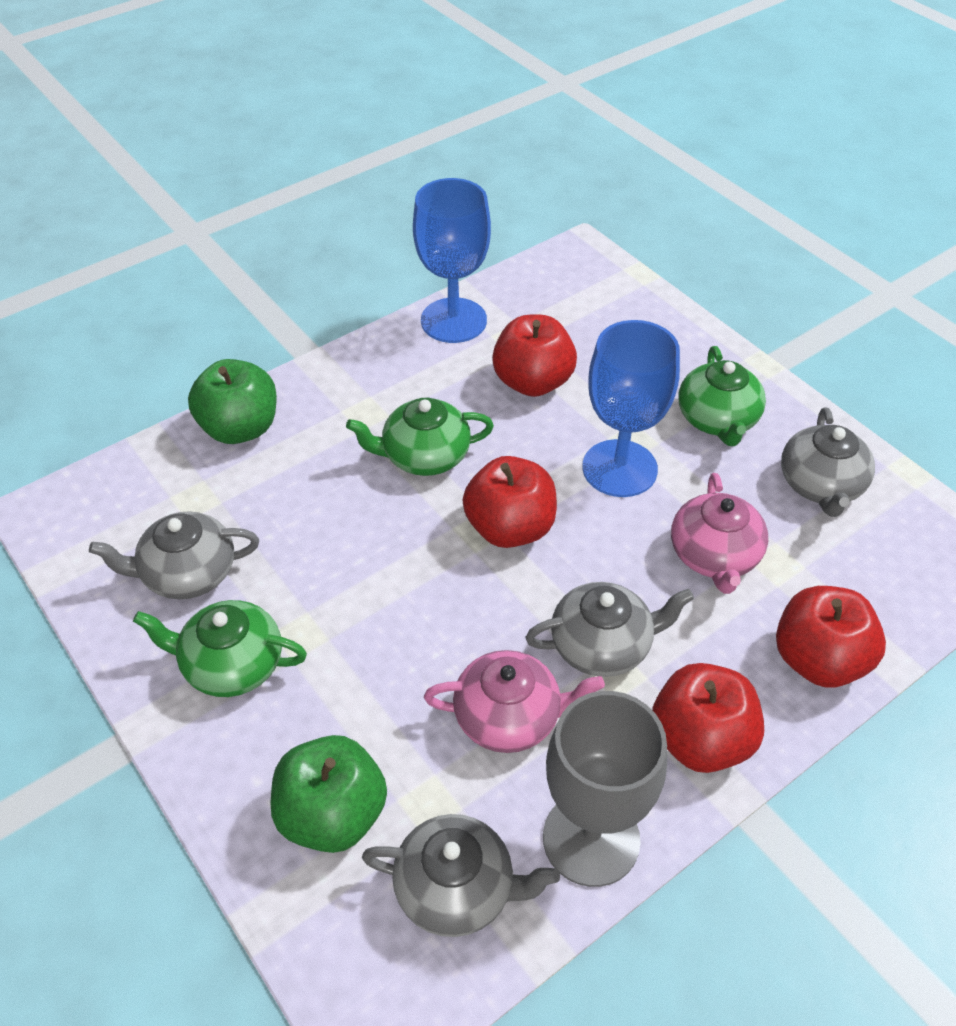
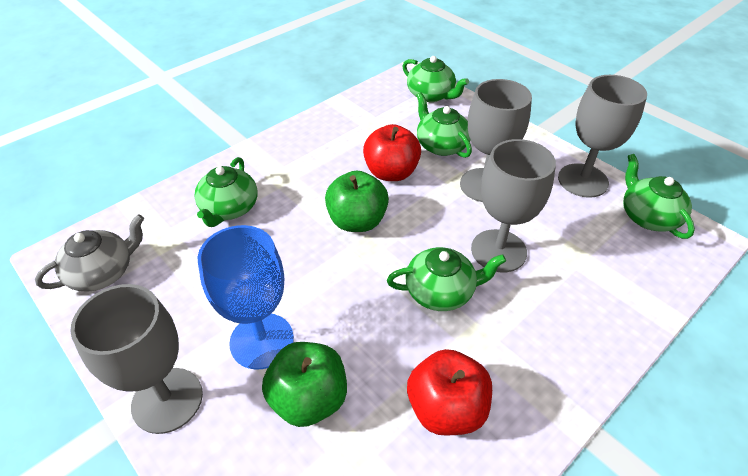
blue goblet: [413,178,491,343] [582,320,680,497] = 2 -> [198,225,294,370] = 1
green teapot: [133,600,307,697] [346,398,494,476] [678,346,766,446] = 3 -> [194,157,257,227] [387,247,506,311] [403,56,469,102] [416,92,472,158] [623,154,695,239] = 5
grey goblet: [543,691,667,887] = 1 -> [70,284,203,434] [460,79,532,202] [471,139,556,272] [558,75,647,198] = 4
grey teapot: [89,511,259,599] [362,814,560,937] [525,582,694,677] [781,408,875,517] = 4 -> [35,214,144,292] = 1
pink teapot: [424,650,605,753] [671,473,768,594] = 2 -> none = 0
red apple: [463,456,557,548] [492,315,577,397] [652,663,764,773] [776,586,886,687] = 4 -> [363,124,421,181] [407,349,492,436] = 2

